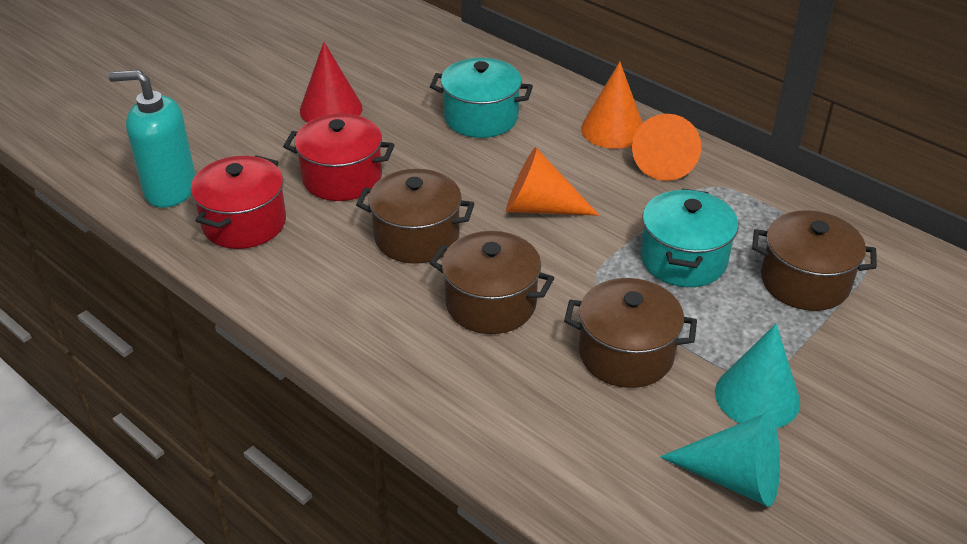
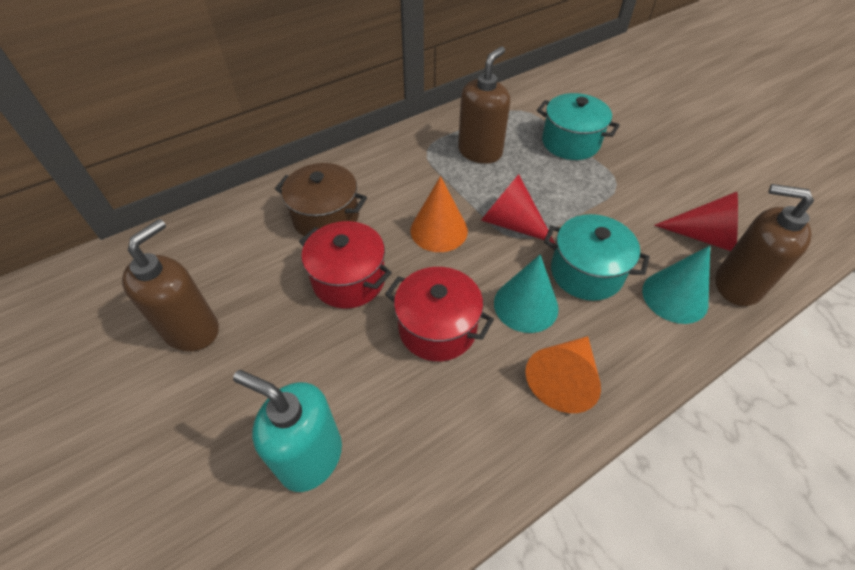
brown pot: [356,169,475,264] [430,231,554,334] [564,278,697,388] [752,210,877,311] = 4 -> [275,163,367,236] = 1
brown soap dispenser: none = 0 -> [122,219,219,351] [458,46,510,164] [715,184,814,306] = 3
orange cone: [506,147,599,216] [581,62,643,149] [632,114,701,181] = 3 -> [410,176,468,252] [525,336,601,413] = 2
red cone: [300,42,362,123] = 1 -> [481,175,555,243] [654,192,738,251] = 2

